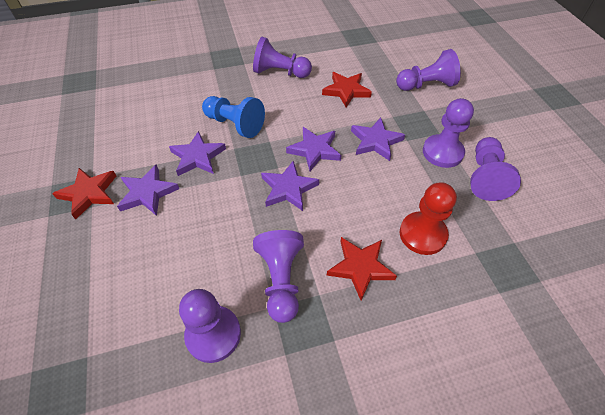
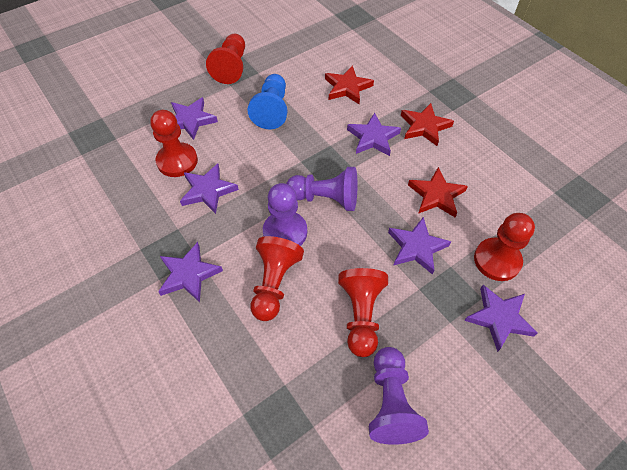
purple pawn: [179,289,241,363] [253,37,312,78] [253,230,304,323] [396,49,461,91] [423,98,474,168] [470,137,521,201] = 6 -> [263,183,307,246] [286,167,357,211] [369,347,429,445] = 3
purple star: [117,164,179,216] [169,131,226,176] [261,160,319,211] [286,127,342,171] [351,117,405,161] = 5 -> [158,242,223,303] [171,97,218,140] [180,164,239,214] [347,113,401,156] [388,217,451,275] [464,285,538,352] = 6
red pawn: [400,182,457,255] = 1 -> [150,110,198,177] [206,34,245,84] [250,236,304,321] [338,268,388,357] [474,213,535,281] = 5

